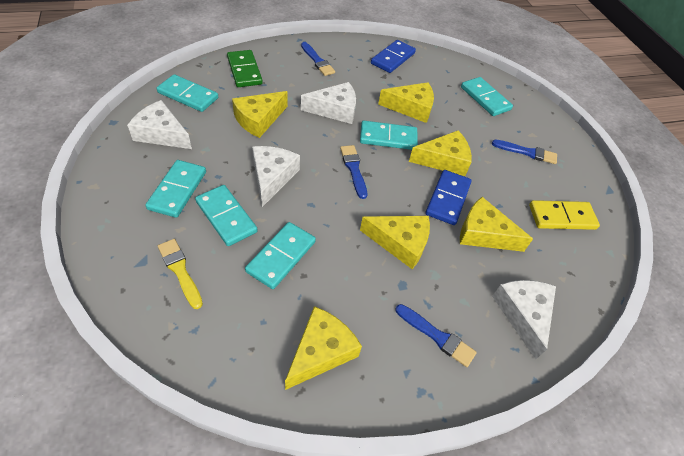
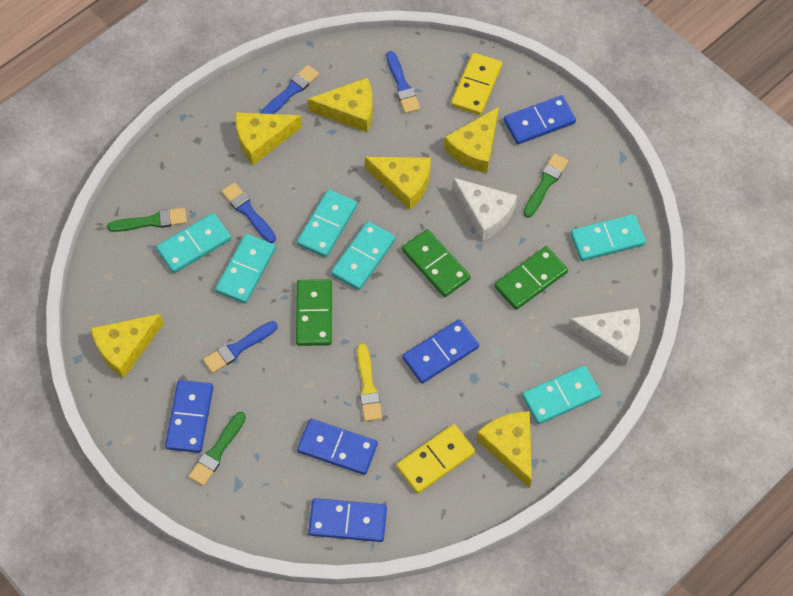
blue domino: [371,40,416,73] [426,170,472,225] = 2 -> [165,380,213,453] [297,419,378,475] [308,498,387,542] [402,319,479,384] [504,95,576,144] = 5
green brush: none = 0 -> [107,208,187,232] [189,412,246,486] [523,153,568,218] = 3
green domino: [227,50,263,87] = 1 -> [296,279,332,346] [402,229,471,297] [494,246,568,310] = 3
white cheese: [127,100,192,149] [252,146,300,207] [301,82,356,124] [492,280,556,359] = 4 -> [452,178,517,241] [567,308,640,366] = 2
yellow domino: [529,200,600,230] = 1 -> [396,424,476,493] [451,53,502,115] = 2

